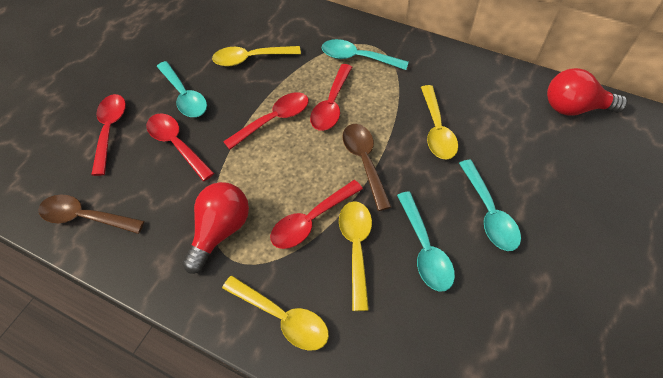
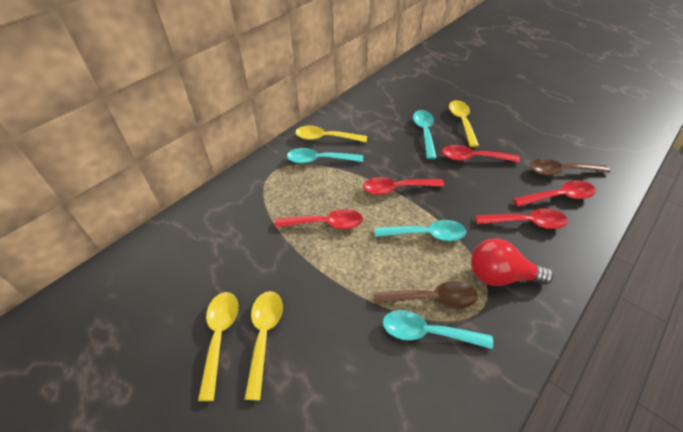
red light bulb: [182,182,249,274] [547,68,628,116] = 2 -> [471,238,554,286] = 1

